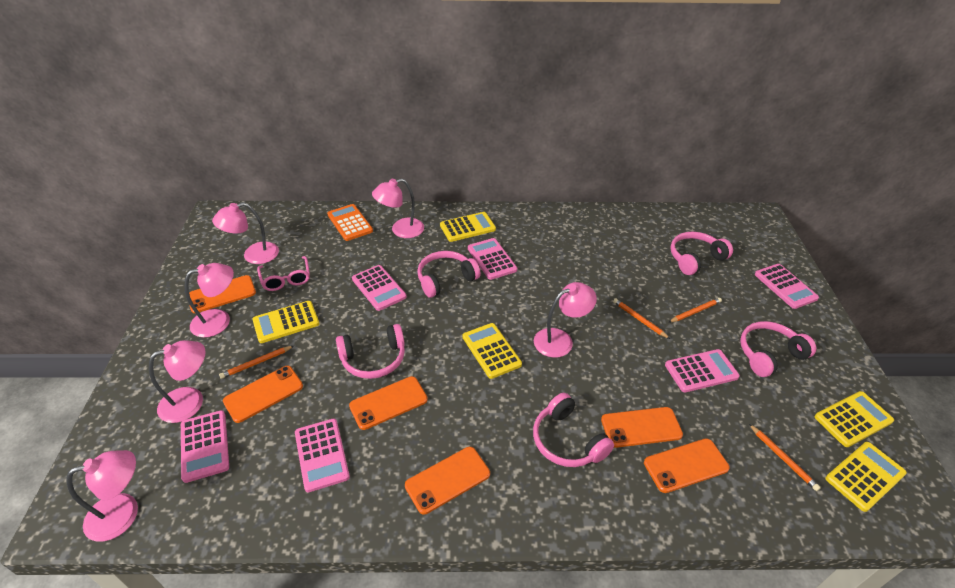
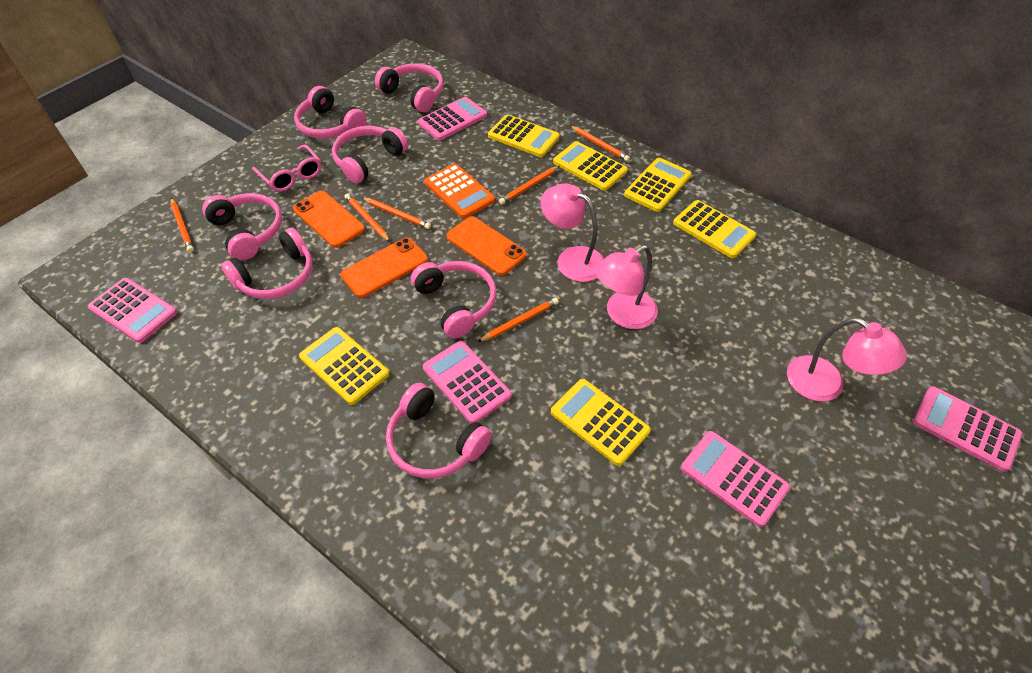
orange pencil: [219,346,294,379] [613,298,670,339] [668,298,722,323] [749,424,821,491] = 4 -> [171,198,194,252] [344,193,390,242] [361,197,431,229] [478,298,559,342] [499,166,559,205] [570,126,630,162] = 6
orange phone: [189,275,256,313] [223,366,303,423] [349,376,428,430] [405,447,490,514] [601,407,683,448] [644,438,730,493] = 6 -> [293,191,365,247] [341,238,428,298] [447,216,527,275] = 3
pink calculator: [181,410,229,483] [295,419,350,492] [352,265,407,311] [468,238,517,280] [665,349,740,393] [755,264,819,309] = 6 -> [88,278,177,343] [418,97,487,140] [423,341,512,424] [681,431,790,527] [913,386,1022,472] = 5
pink headphones: [336,324,405,379] [417,251,481,298] [533,393,614,467] [670,232,733,275] [740,321,816,377] = 5 -> [202,193,282,261] [221,228,313,299] [294,86,367,139] [332,126,408,184] [375,63,444,112] [386,383,492,478] [411,261,496,338] = 7
pink lamp: [66,450,138,541] [149,340,205,423] [184,263,234,337] [212,203,279,264] [372,179,424,238] [534,282,597,358] = 6 -> [540,183,604,282] [595,245,658,329] [787,318,907,401] = 3
yellow calculator: [252,301,319,343] [440,212,496,242] [463,323,522,379] [814,391,894,447] [825,442,907,512] = 5 -> [299,327,389,405] [488,114,560,157] [551,379,651,466] [553,141,628,191] [624,158,692,212] [673,200,756,258] = 6

